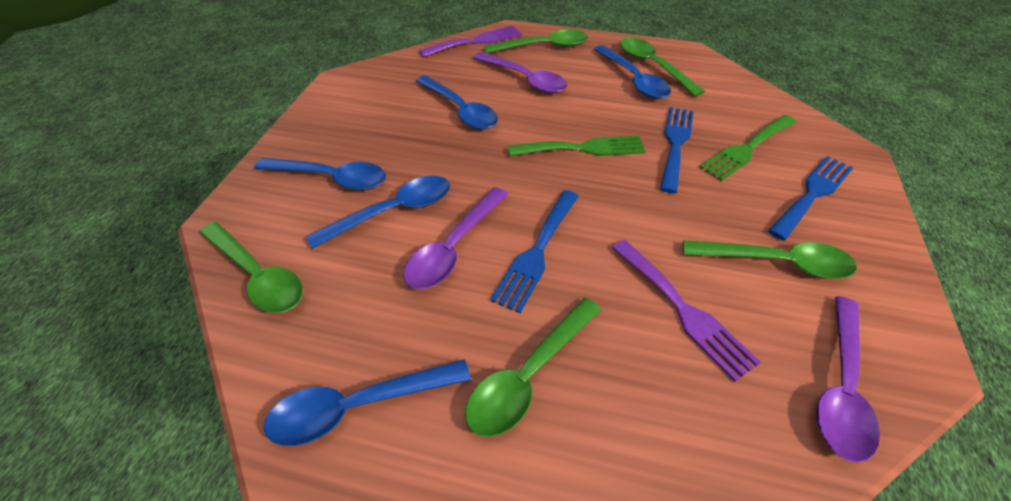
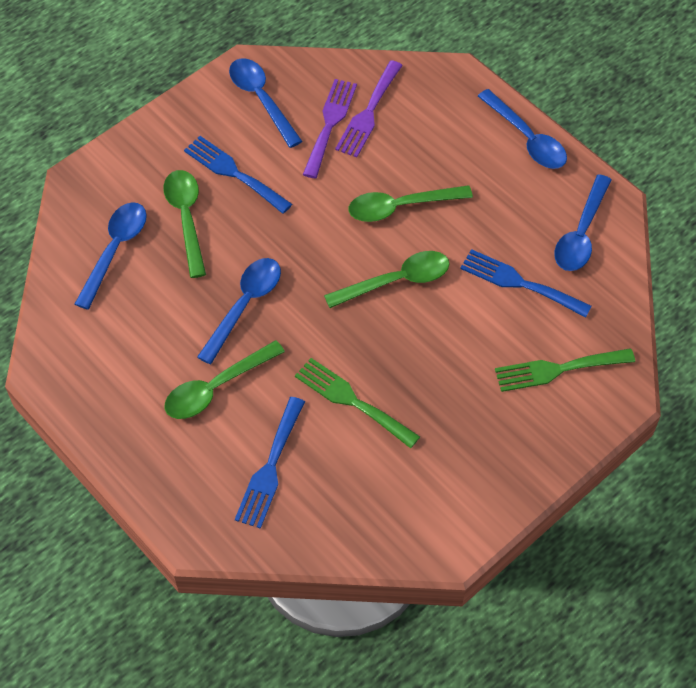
green spoon: [199,222,303,313] [465,298,601,437] [484,30,588,54] [620,37,705,97] [683,240,857,279] = 5 -> [163,170,206,278] [164,340,285,419] [324,251,450,308] [348,185,473,222] = 4
purple spoon: [404,187,508,289] [473,52,567,93] [816,296,880,463] = 3 -> none = 0

